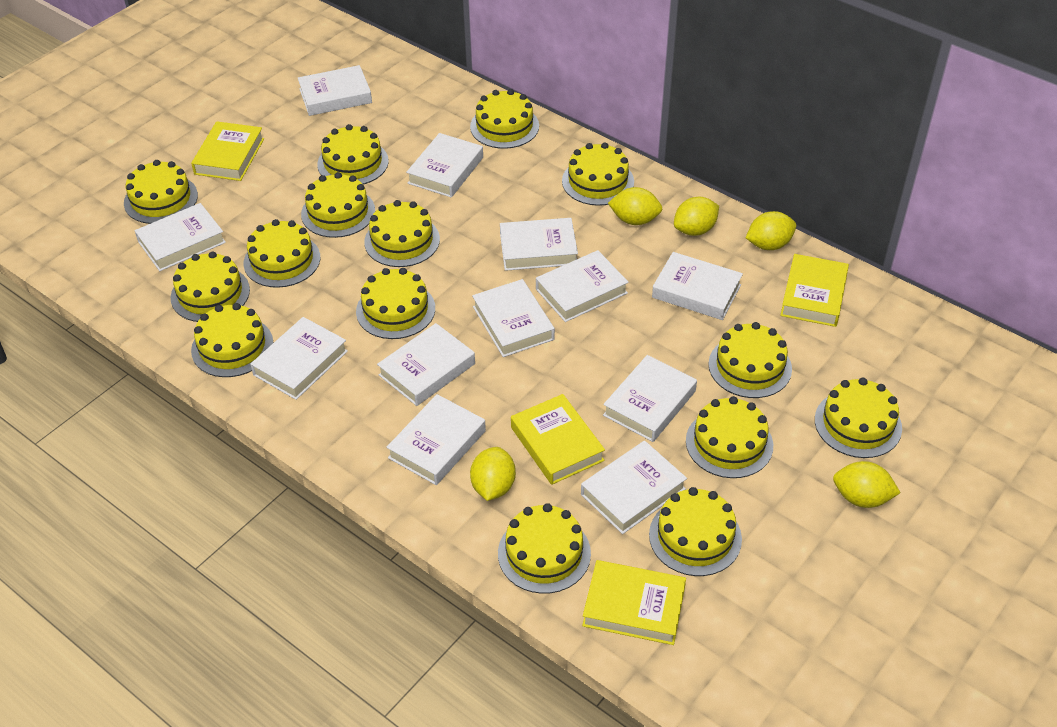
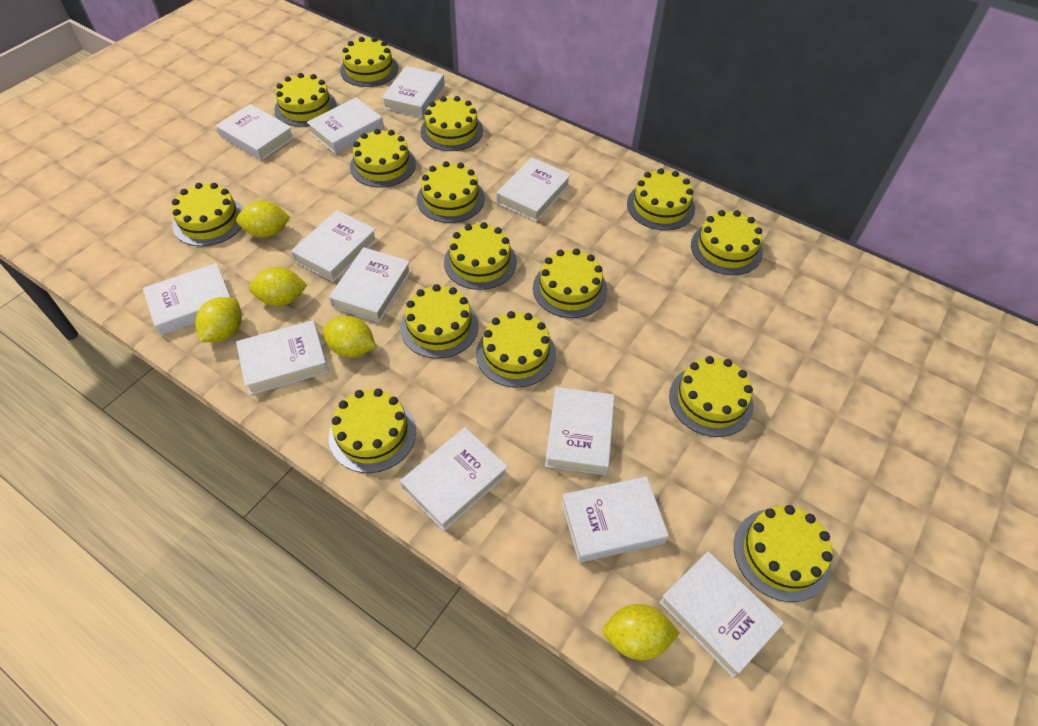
yellow book: [191,121,264,181] [511,394,605,485] [582,560,686,645] [780,254,849,327] = 4 -> none = 0

